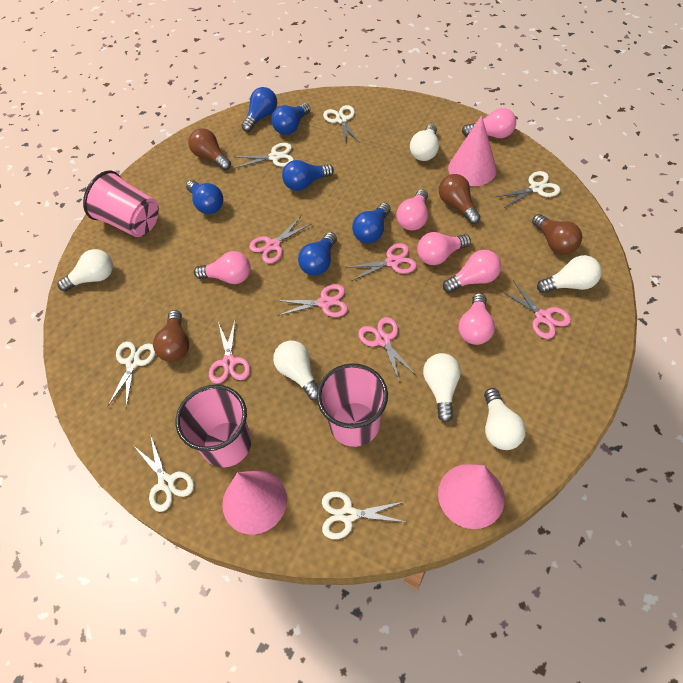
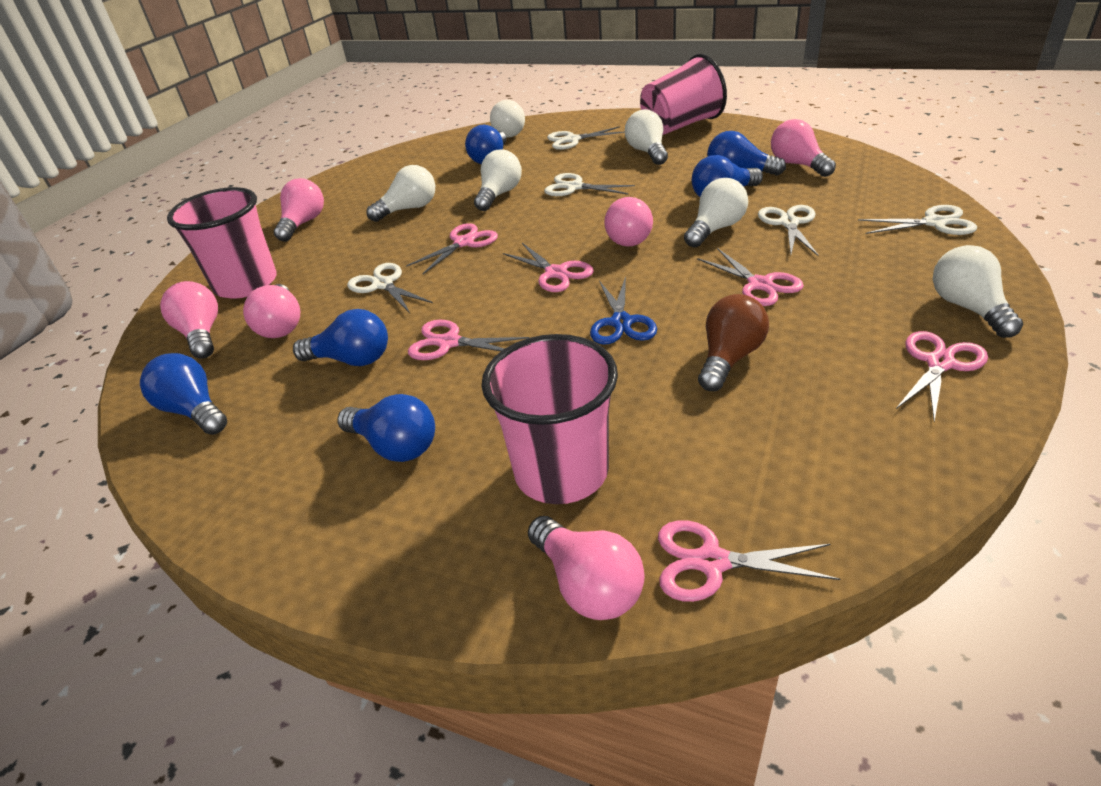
blue scissors: none = 0 -> [590,276,657,345] = 1
brown light bulb: [153,310,190,362] [188,128,231,170] [439,174,481,224] [532,214,582,255] = 4 -> [698,294,769,391] = 1
pink cone: [222,470,287,535] [438,464,505,529] [448,115,497,186] = 3 -> none = 0
white scissors: [108,342,156,408] [134,434,194,512] [235,143,294,168] [322,491,408,539] [323,105,360,143] [496,171,561,208] = 6 -> [347,263,433,313] [544,173,635,196] [547,126,625,150] [758,205,819,256] [858,205,977,235] = 5

